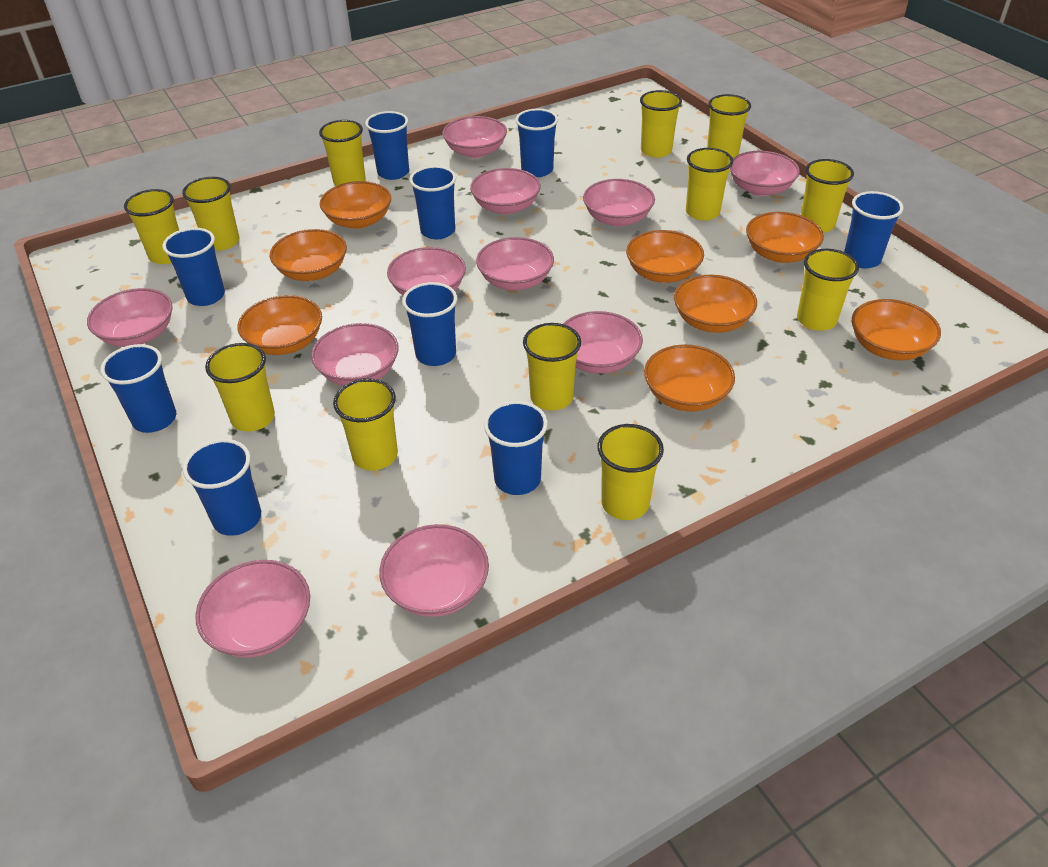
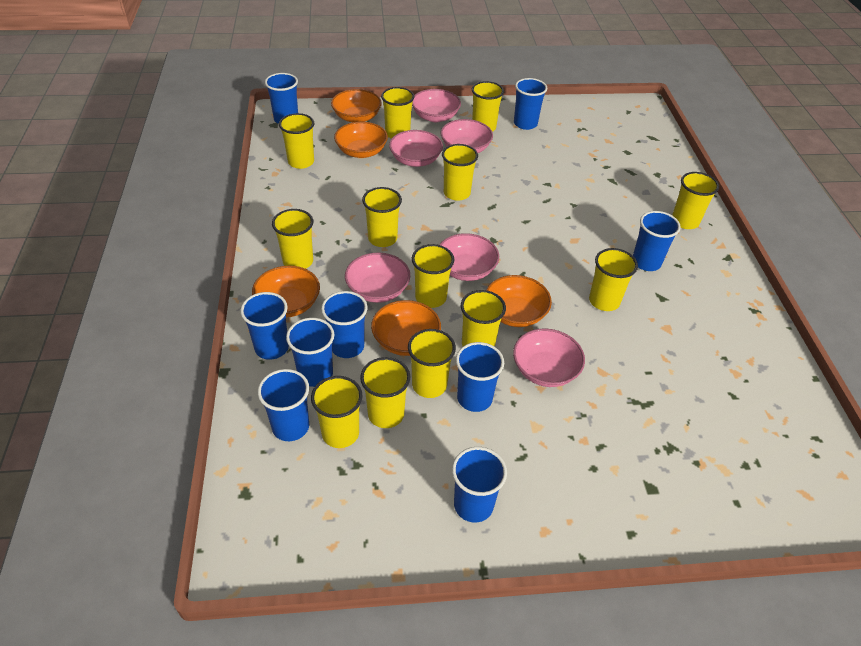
orange bowl: [238,295,322,355] [270,229,347,281] [320,181,391,229] [626,230,704,283] [644,345,735,411] [674,275,757,333] [746,212,824,263] [852,299,941,360] = 8 -> [252,266,320,318] [331,89,382,122] [334,122,388,158] [371,300,441,356] [486,275,552,327] = 5
pink bowl: [87,288,173,347] [195,560,310,658] [311,323,399,386] [379,524,489,617] [387,247,466,296] [442,116,507,158] [470,168,541,215] [476,237,554,290] [563,311,643,374] [583,179,655,227] [730,151,800,196] = 11 -> [345,253,410,303] [389,130,443,167] [412,89,461,122] [439,233,499,281] [441,119,493,153] [513,328,585,387] = 6
yellow cup: [124,189,179,264] [182,177,239,251] [205,343,275,432] [319,120,366,186] [333,379,398,470] [523,323,581,411] [598,424,664,520] [640,90,682,158] [686,148,733,221] [707,94,751,158] [797,249,859,331] [801,159,854,233] = 12 -> [272,209,313,269] [279,113,314,169] [311,376,363,448] [360,357,410,428] [362,187,402,247] [381,87,414,139] [408,329,456,398] [412,244,454,308] [442,144,478,201] [461,290,506,347] [472,81,504,132] [589,248,638,311] [672,172,719,229] = 13

